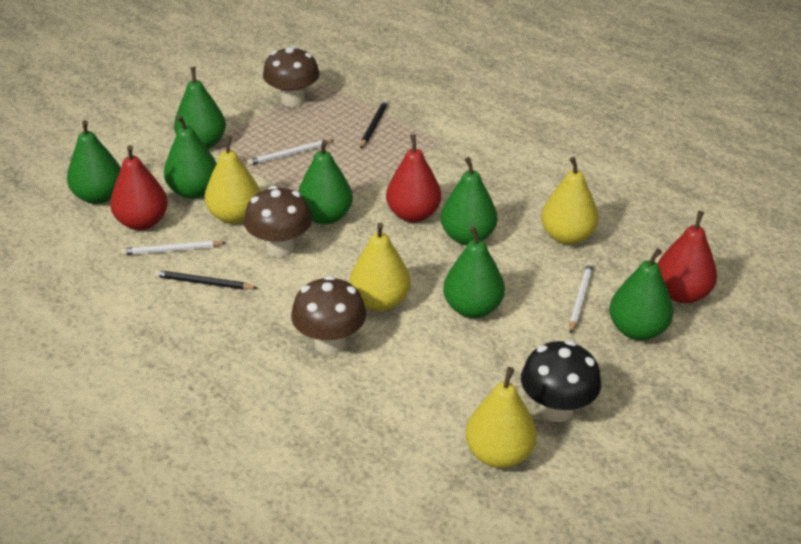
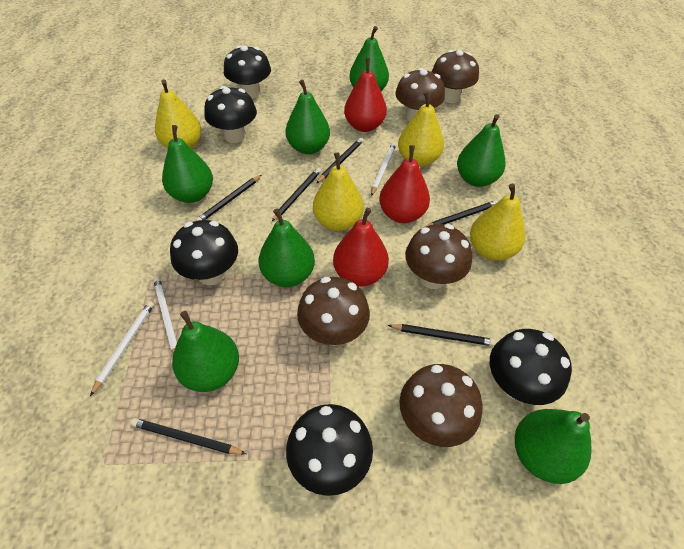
black mushroom: [521,340,601,422] = 1 -> [170,220,238,285] [204,86,257,143] [224,45,271,99] [286,404,373,496] [490,329,572,405] = 5
black pencil: [154,270,258,290] [360,100,388,149] = 2 -> [131,418,246,455] [196,175,261,221] [272,167,321,221] [317,138,364,183] [388,324,496,346] [423,200,498,228] = 6
brown mushroom: [244,186,312,257] [263,46,320,107] [291,276,366,354] = 3 -> [297,277,370,346] [395,68,445,121] [399,364,483,447] [405,224,472,289] [432,50,479,103] = 5

